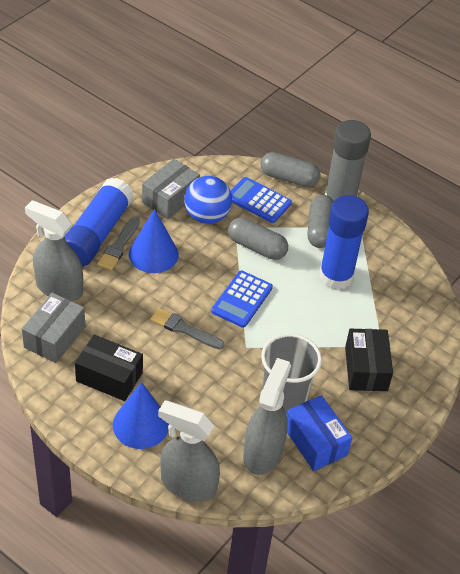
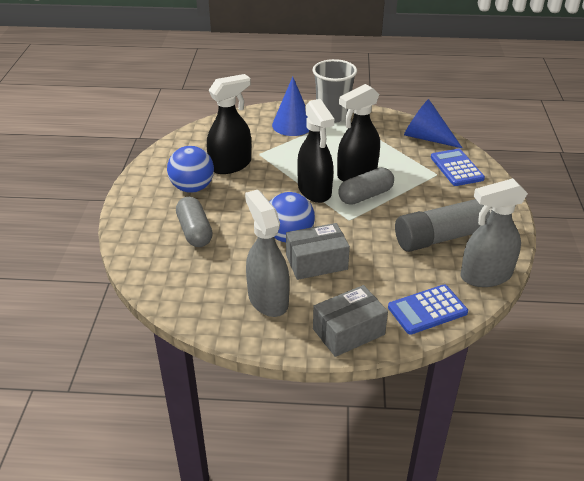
black box: [75,335,143,401] [345,329,393,391] = 2 -> none = 0
black spray bottle: none = 0 -> [207,74,251,174] [297,99,334,203] [337,84,380,182] = 3
blue ball: [184,176,232,224] = 1 -> [167,146,214,193] [270,192,315,242] = 2
blue box: [286,395,352,471] = 1 -> none = 0
blue glue stick: [64,177,134,267] [319,195,369,290] = 2 -> none = 0
grey brush: [97,216,140,270] [150,308,225,349] = 2 -> none = 0
grey capsule: [228,218,288,260] [260,152,321,187] [307,195,334,248] = 3 -> [176,197,213,247] [338,168,394,205] = 2
grey spray bottle: [25,200,83,301] [158,400,220,502] [243,358,291,475] = 3 -> [245,190,290,317] [461,178,528,287] = 2

